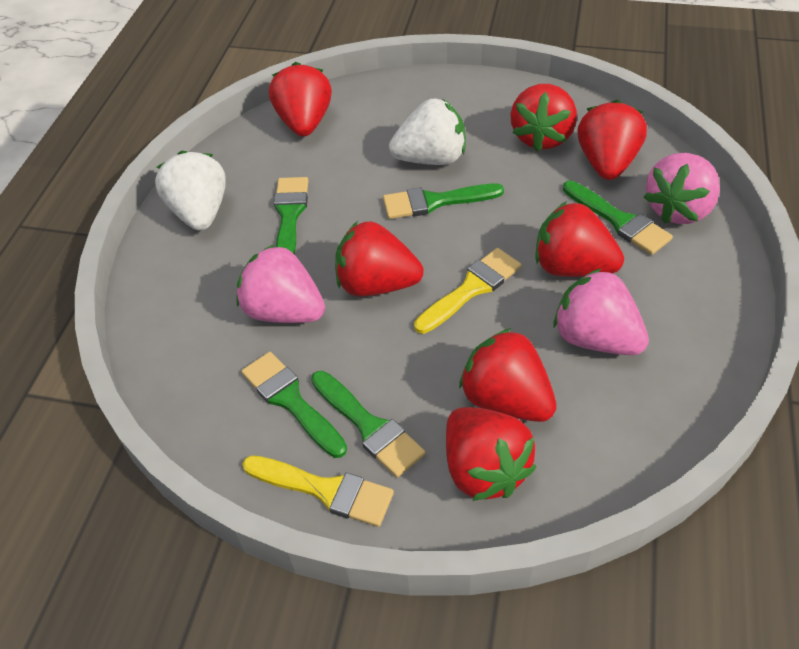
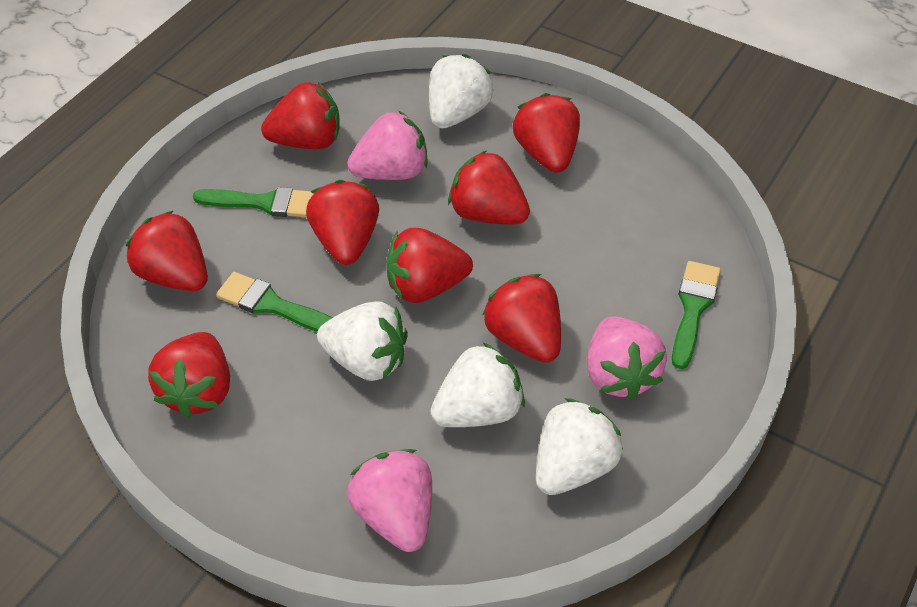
green brush: [241,352,347,458] [274,177,308,254] [311,371,425,478] [383,183,504,219] [563,181,673,255] = 5 -> [193,187,314,217] [216,272,333,332] [672,261,721,369] = 3
red strawberry: [269,62,332,137] [335,221,424,296] [446,407,536,501] [459,328,557,422] [510,84,577,151] [535,201,624,277] [578,100,647,180] = 7 -> [126,211,208,291] [148,332,230,418] [261,82,340,149] [306,179,379,265] [386,228,473,303] [448,150,530,224] [483,274,561,363] [513,93,580,173] = 8
white strawberry: [155,151,226,231] [389,99,466,165] = 2 -> [317,301,408,381] [429,54,493,128] [431,343,525,427] [536,398,623,495] = 4
yellow brush: [242,455,394,527] [414,248,521,334] = 2 -> none = 0

